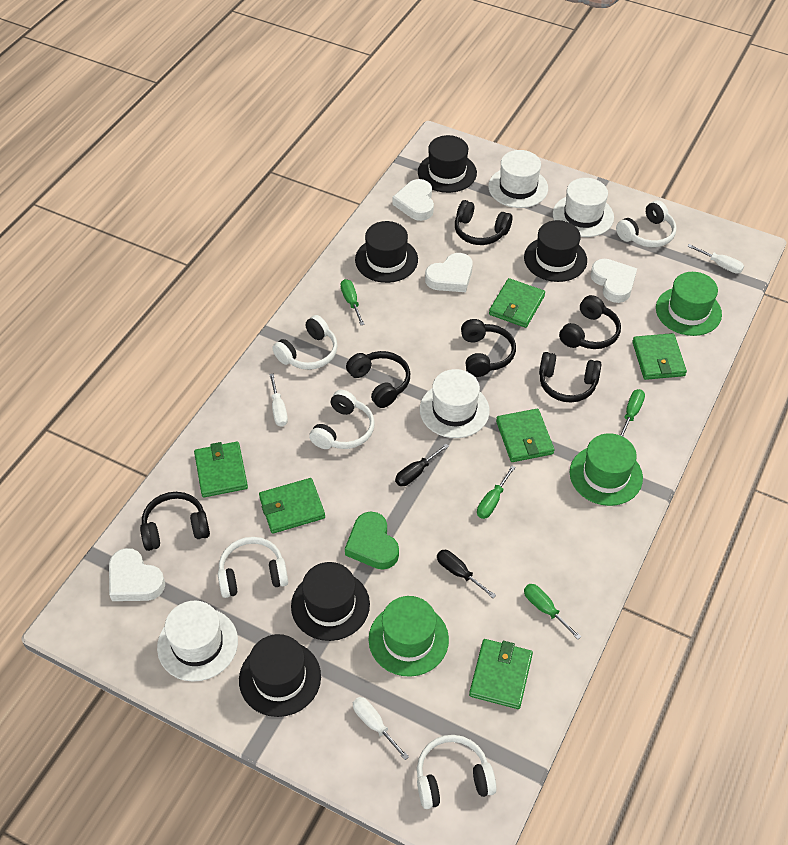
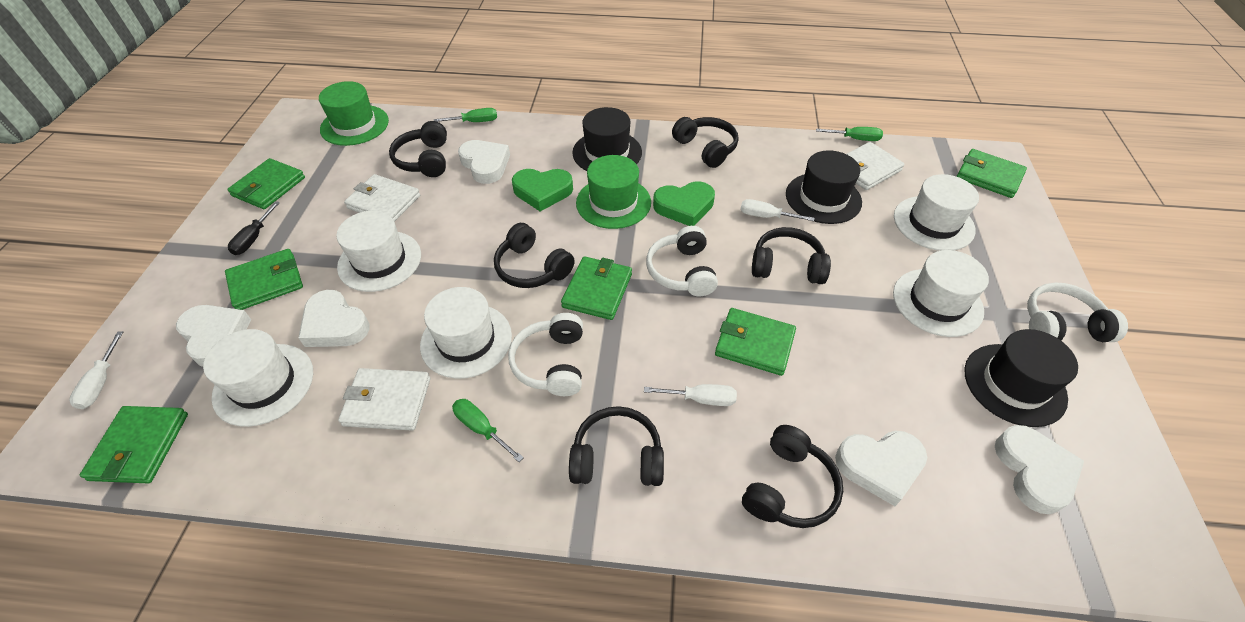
black hat: [239,634,321,717] [291,562,370,641] [355,221,418,283] [418,135,477,193] [524,220,587,282] = 5 -> [572,107,642,171] [786,150,862,224] [964,329,1078,427] = 3
black screwdriver: [395,444,449,486] [437,550,496,598] = 2 -> [228,201,280,255] = 1
green hat: [369,596,449,677] [570,433,643,506] [656,272,722,336] = 3 -> [319,81,389,146] [576,155,651,229] = 2
green heart: [345,511,399,570] = 1 -> [512,169,573,211] [653,181,715,226] = 2
green screwdriver: [340,279,365,325] [477,466,516,519] [524,584,581,639] [620,389,645,437] = 4 -> [434,108,497,122] [452,399,524,462] [816,127,883,141] = 3
white hat: [157,601,238,681] [420,369,490,438] [488,150,548,208] [553,178,614,237] = 4 -> [203,329,313,427] [336,211,421,292] [420,287,512,379] [893,250,989,337] [894,174,979,251] = 5
white headphones: [218,537,288,598] [272,315,338,370] [309,390,375,449] [417,735,497,809] [616,200,677,247] = 5 -> [508,313,583,396] [646,226,718,296] [1027,283,1128,342] = 3
white heart: [109,548,165,601] [392,179,434,221] [425,253,473,292] [591,259,637,303] = 4 -> [176,305,252,367] [299,290,370,347] [458,140,510,184] [835,431,927,506] [995,425,1084,514] = 5
white wallet: none = 0 -> [338,368,430,431] [344,174,420,222] [847,142,904,190] = 3

